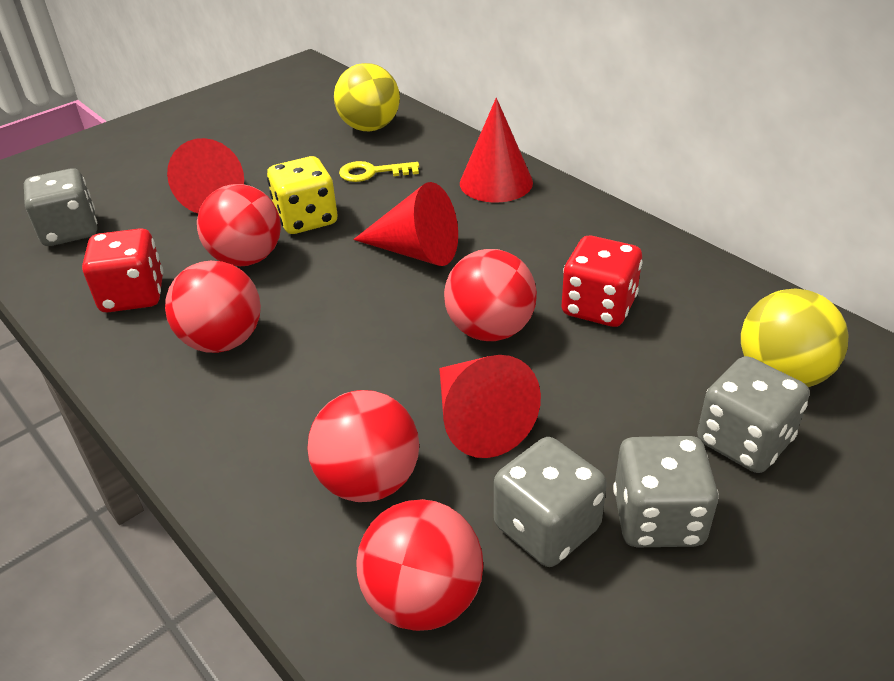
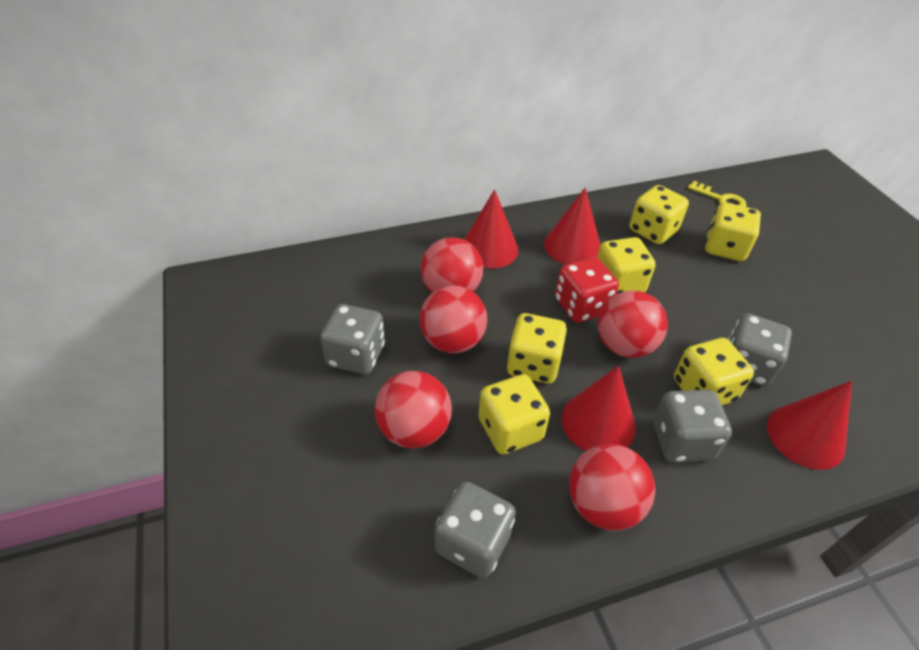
red dice: [82,228,163,312] [561,236,642,327] = 2 -> [555,257,619,323] = 1
yellow ball: [334,63,400,131] [741,289,848,387] = 2 -> none = 0
yellow dice: [267,156,337,234] = 1 -> [478,374,550,454] [507,313,567,384] [597,237,656,294] [629,185,689,244] [674,338,754,405] [705,202,761,261] = 6

